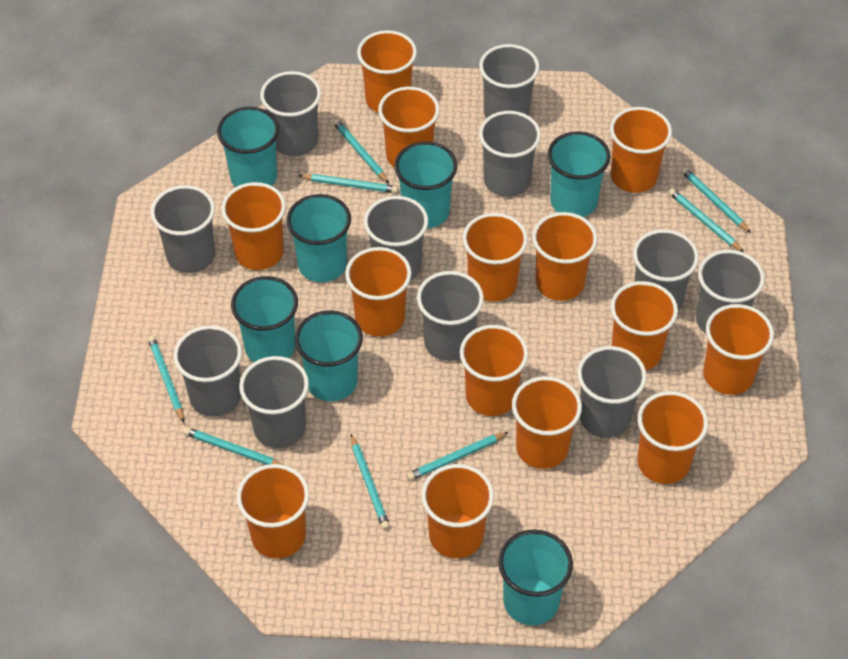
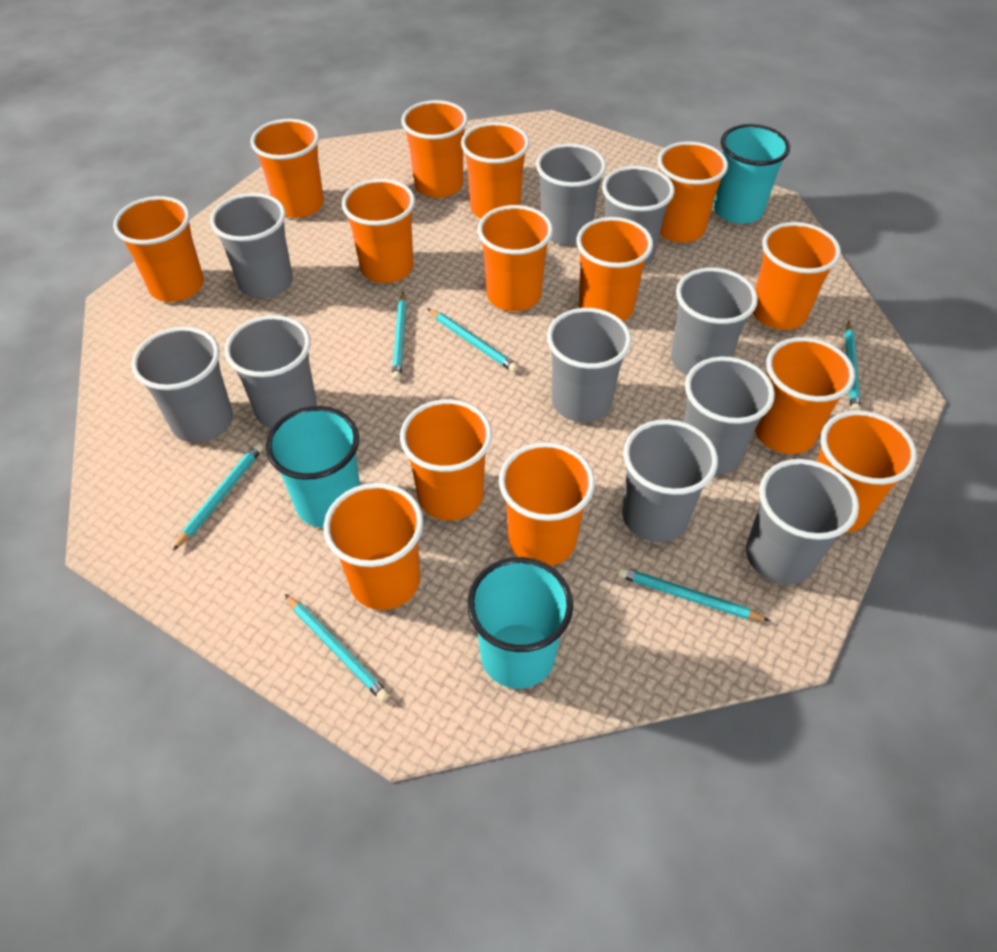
grey cup: [150,185,215,273] [173,325,242,417] [239,356,309,448] [260,71,321,156] [364,196,428,281] [417,271,484,361] [479,44,539,118] [479,111,541,197] [577,346,647,438] [633,229,699,311] [696,250,765,334] = 11 -> [131,327,233,443] [210,193,293,298] [225,315,317,429] [536,143,606,245] [547,308,632,422] [602,166,675,266] [622,419,718,542] [671,268,758,375] [683,356,775,475] [746,459,859,584] = 10
turquoise cup: [217,107,279,187] [231,276,298,362] [287,194,351,282] [295,310,363,401] [394,142,457,228] [498,529,573,626] [548,131,610,217] = 7 -> [266,406,360,528] [467,557,573,689] [713,124,790,224] = 3
turquoise pencil: [148,336,184,423] [183,427,284,465] [298,174,398,193] [333,119,389,183] [351,434,390,530] [407,432,509,481] [668,188,744,252] [681,167,751,233] = 8 -> [173,443,263,551] [285,594,390,702] [392,291,407,381] [427,308,518,372] [618,567,770,621] [845,320,861,411] = 6

